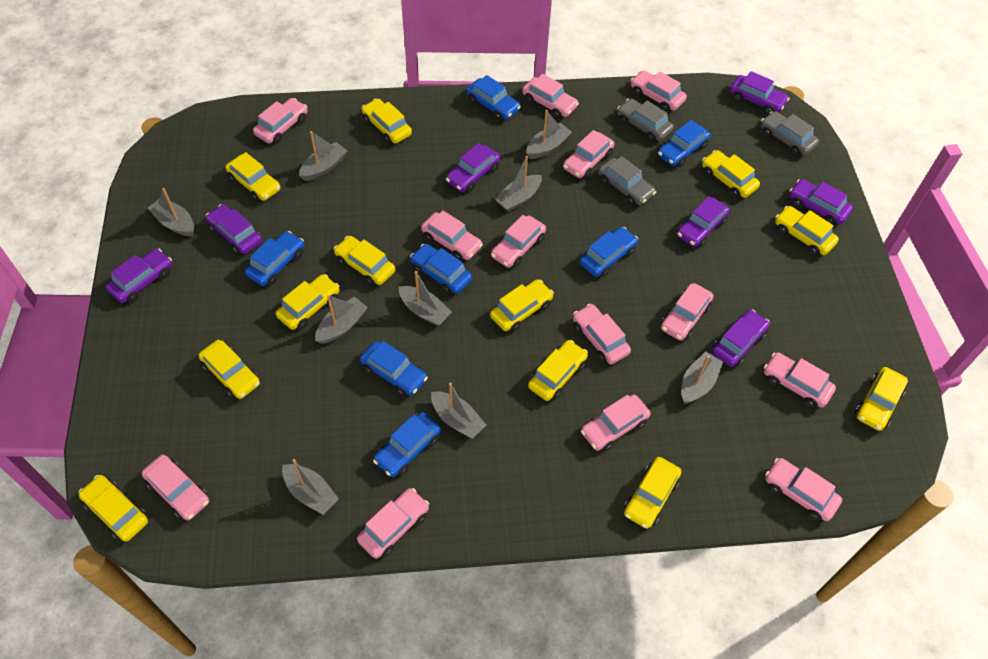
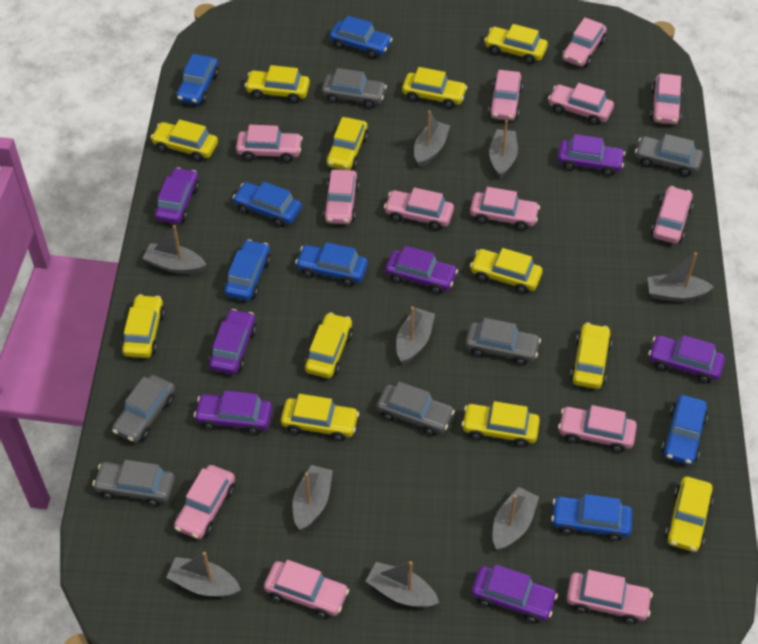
grey car: [598,156,656,206] [617,98,674,142] [761,111,819,156] = 3 -> [92,460,175,506] [112,375,175,443] [322,68,387,109] [377,382,455,436] [465,318,541,366] [635,134,703,177] = 6

